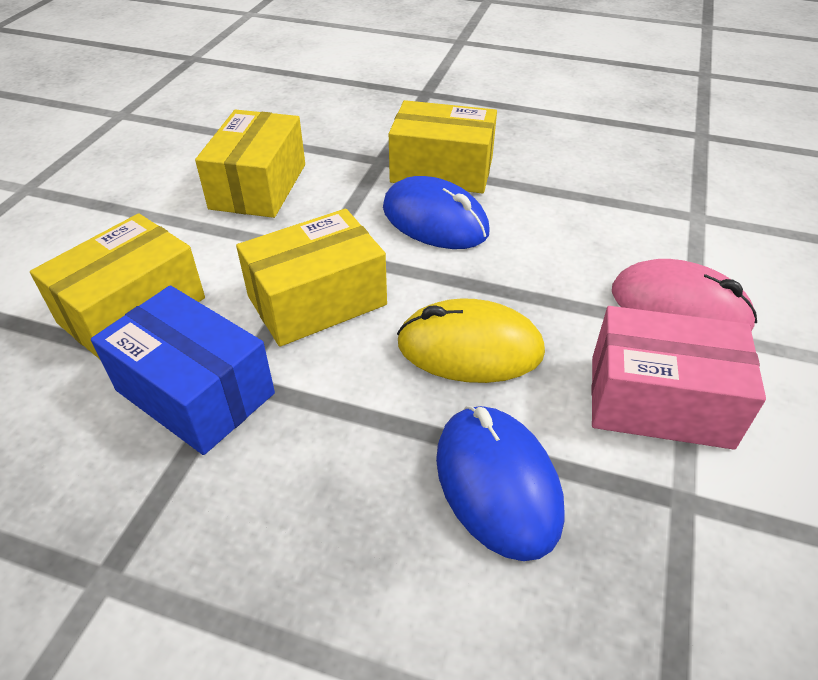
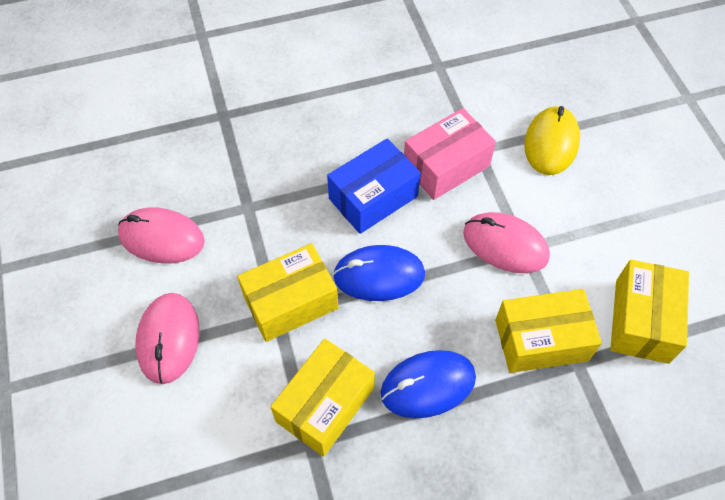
pink mouse: [612,259,757,331] = 1 -> [118,208,205,263] [135,293,200,384] [463,212,550,273] = 3

